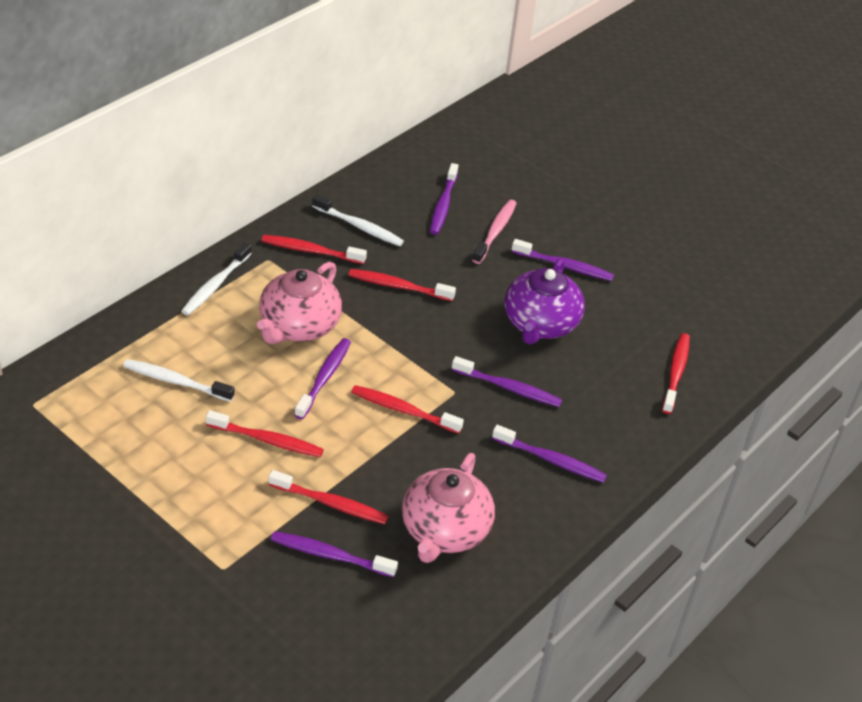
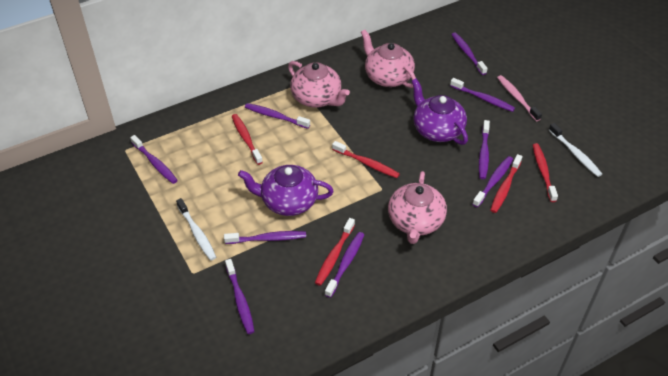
pink teapot: [257,262,342,344] [402,453,495,563] = 2 -> [288,61,350,108] [361,30,416,88] [388,171,447,244] = 3
purple teapot: [504,258,585,345] = 1 -> [238,165,334,216] [411,78,468,145] = 2
purple toothbrush: [271,531,398,577] [294,338,351,419] [430,163,458,235] [452,356,562,407] [492,425,607,483] [512,239,614,281] = 6 -> [130,135,178,184] [224,231,306,244] [225,259,255,334] [245,103,310,129] [325,232,364,298] [450,78,515,112] [451,33,488,75] [472,156,513,207] [479,120,490,179] = 9
red toothbrush: [206,410,324,457] [262,235,367,264] [269,470,389,524] [349,269,456,301] [351,385,464,434] [662,333,690,414] = 6 -> [232,114,263,165] [315,218,355,286] [332,141,400,178] [490,154,522,213] [533,143,558,202] = 5
white toothbrush: [123,359,235,402] [181,242,252,315] [312,194,404,246] = 3 -> [176,198,216,261] [549,123,602,177] = 2

